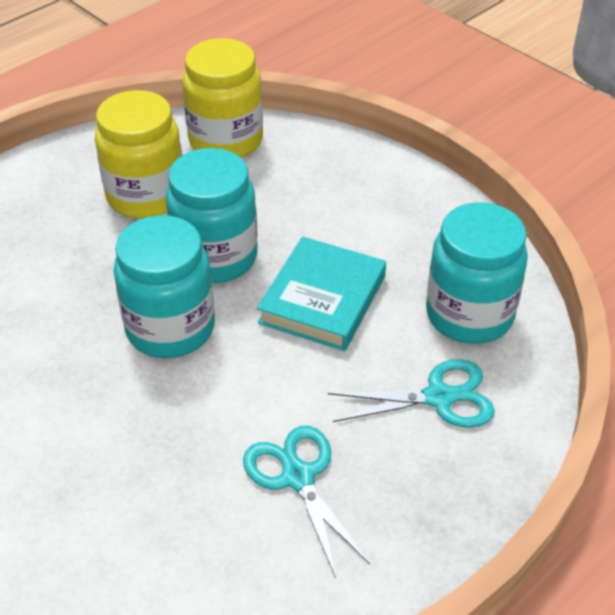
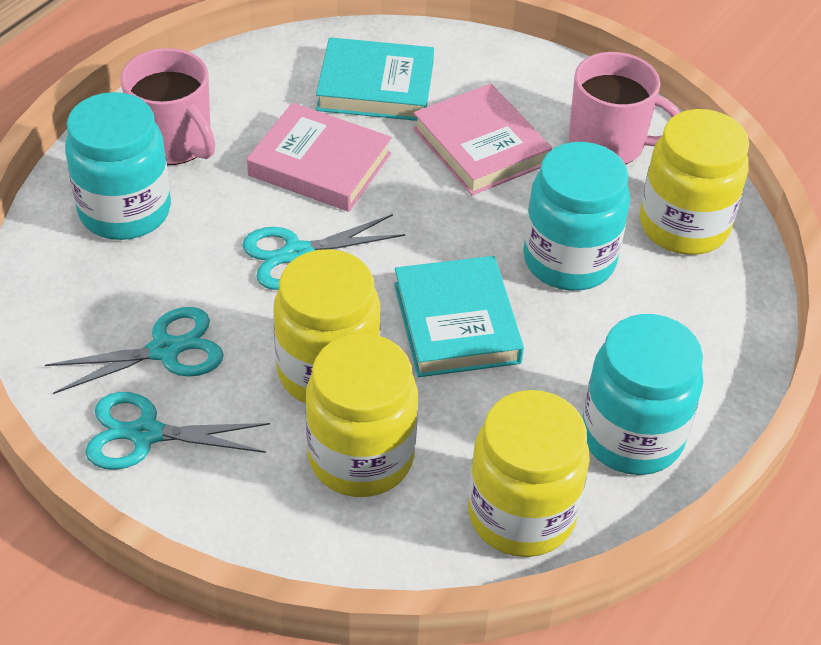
pink book: none = 0 -> [247,103,392,212] [413,84,552,196] = 2
pink mug: none = 0 -> [121,48,215,165] [569,52,681,165] = 2
turquoise book: [257,236,386,351] = 1 -> [316,37,434,121] [394,256,524,377] = 2
turquoise scissors: [243,426,370,578] [328,359,495,428] = 2 -> [45,307,224,394] [85,392,270,470] [242,214,405,290] = 3
yellow jar: [95,90,182,219] [182,38,263,158] = 2 -> [273,249,381,403] [306,333,418,497] [468,390,590,557] [640,109,749,255] = 4

